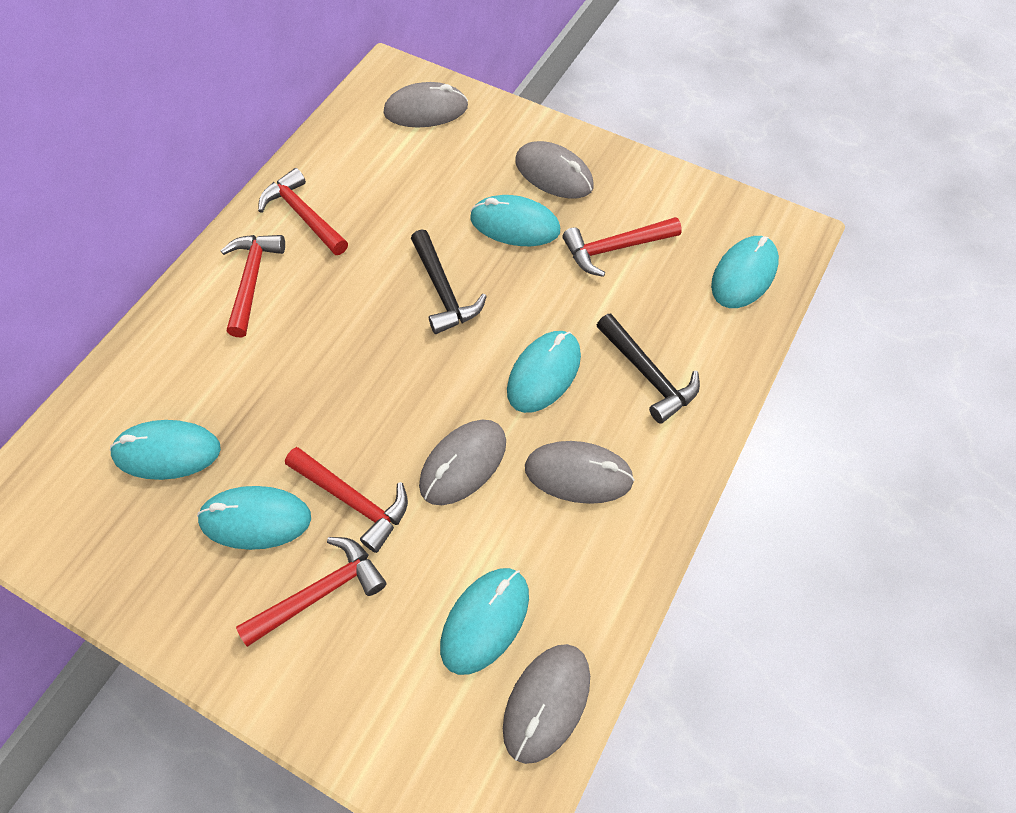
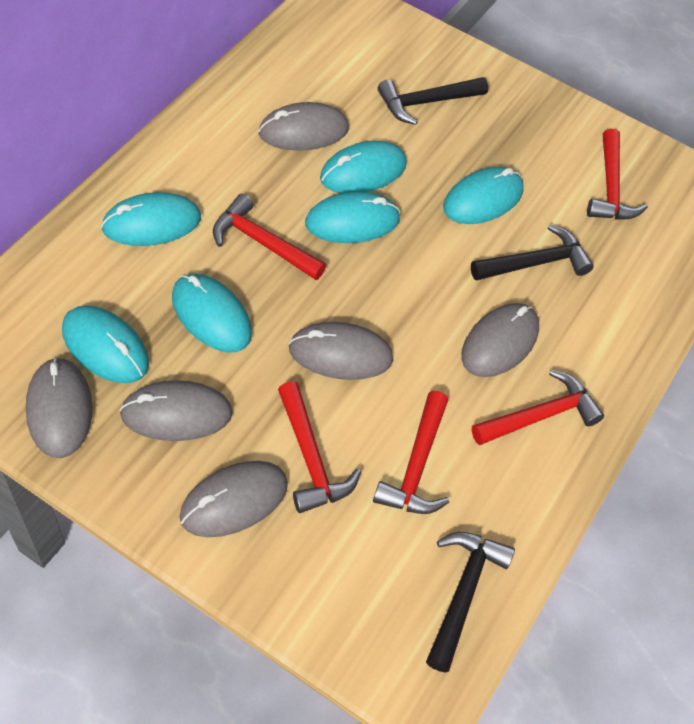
black hammer: [411,229,487,334] [597,314,700,424] = 2 -> [378,77,488,125] [426,532,515,673] [471,224,594,281] = 3
grey mouse: [383,82,468,127] [419,420,506,505] [503,644,590,764] [515,141,594,199] [525,441,635,504] = 5 -> [26,357,92,458] [119,380,233,441] [180,461,288,537] [258,102,349,151] [289,322,393,380] [461,303,539,377] = 6

